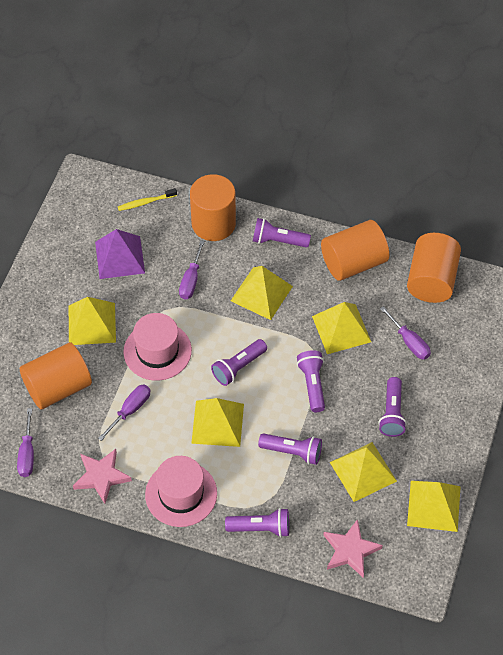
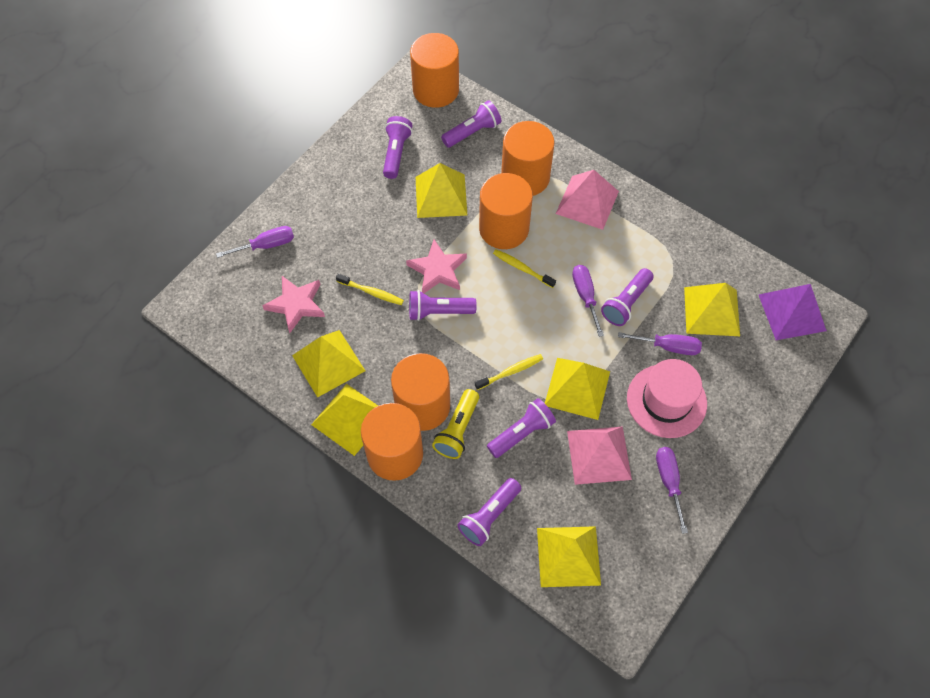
orange cylinder: [20,342,92,410] [190,174,236,241] [321,220,389,281] [407,233,461,303] = 4 -> [361,403,423,481] [391,353,450,431] [410,33,459,108] [479,173,533,249] [501,121,555,196] = 5
pink hat: [123,313,192,381] [145,456,217,527] = 2 -> [627,359,707,438] = 1
pink pyramid: none = 0 -> [556,170,619,230] [567,426,632,485] = 2
yellow flashlight: none = 0 -> [432,389,479,459] = 1
yellow toothbrush: [118,188,177,211] = 1 -> [336,274,404,305] [475,354,543,390] [493,249,556,288] = 3

